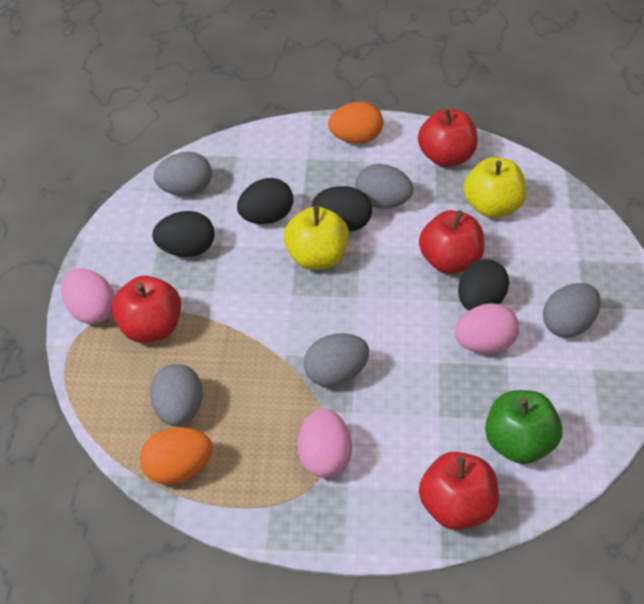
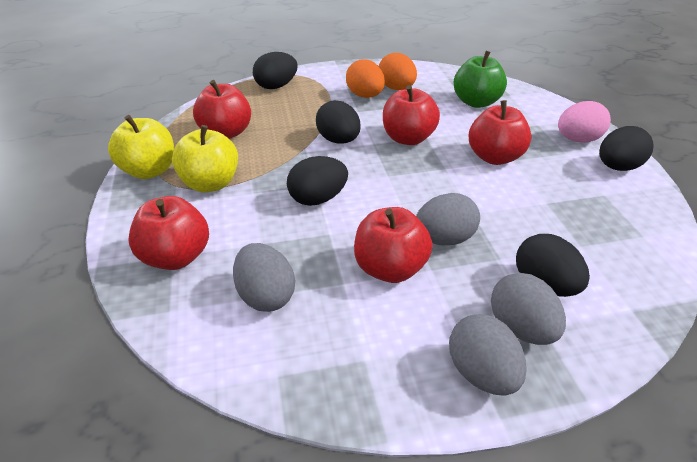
black egg: [152,211,214,257] [237,178,293,224] [312,186,372,231] [458,259,509,311] = 4 -> [253,52,298,89] [287,156,348,206] [316,100,361,144] [516,234,590,297] [599,126,654,171] = 5
grey egg: [150,364,203,426] [154,152,212,196] [304,333,369,387] [355,164,413,208] [543,283,601,338] = 5 -> [233,243,295,312] [416,193,480,245] [449,314,527,396] [491,273,566,345] = 4
pink egg: [61,268,115,324] [298,409,352,478] [454,303,519,354] = 3 -> [558,101,611,143] = 1
red apple: [111,276,181,343] [418,108,478,167] [419,210,485,274] [419,452,499,530] = 4 -> [128,196,209,270] [193,80,251,139] [354,207,433,283] [383,85,440,145] [469,100,532,165] = 5

